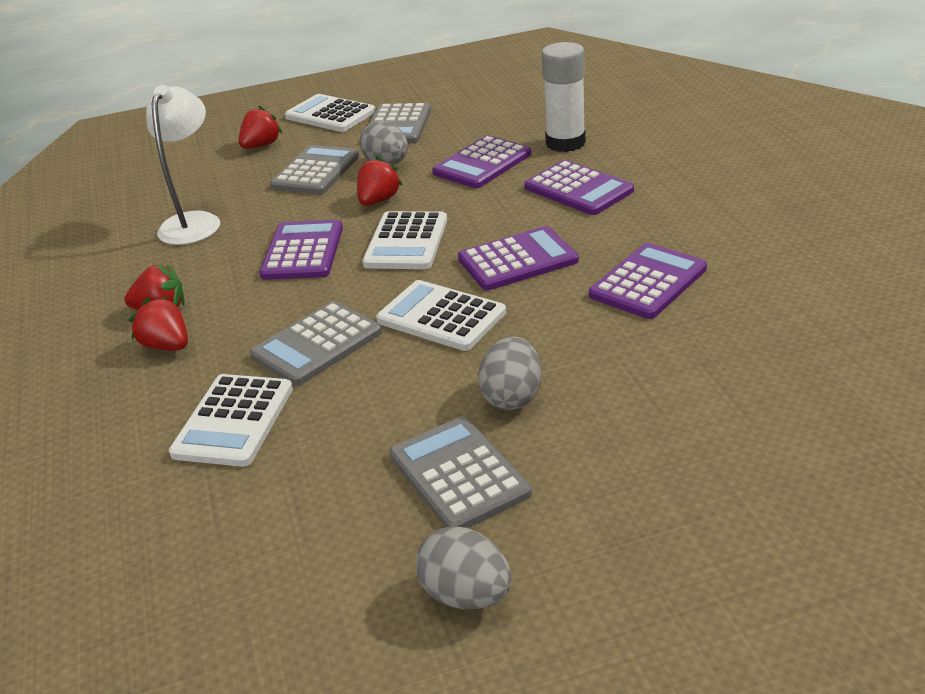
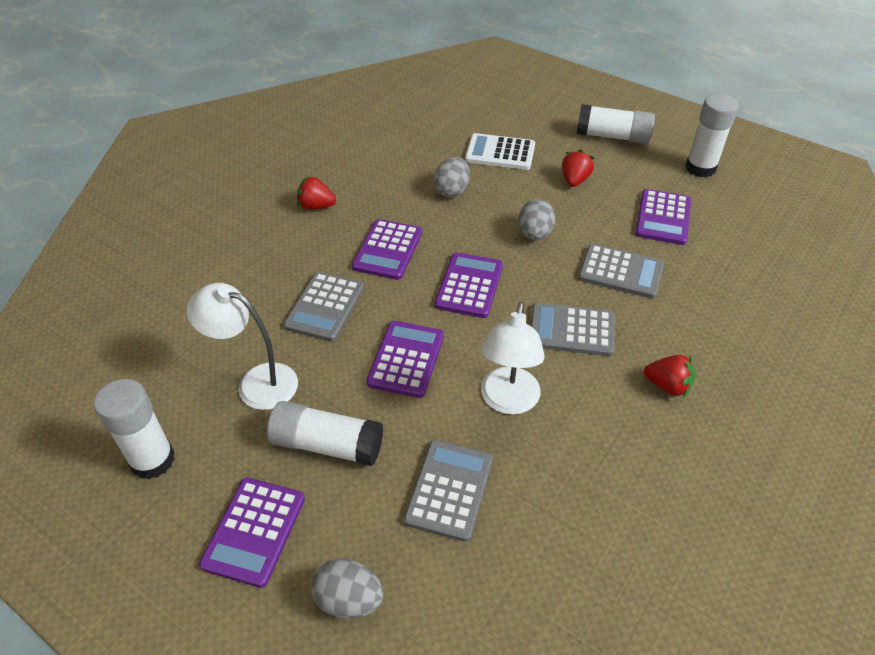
red strawberry: [124,264,185,310] [129,297,188,350] [239,105,282,149] [357,156,402,206] = 4 -> [297,176,336,210] [562,149,594,187] [644,355,695,398] = 3
white calculator: [169,374,293,467] [285,94,376,132] [362,211,447,269] [376,280,506,351] = 4 -> [465,133,535,170] = 1
white glue stick: [542,42,586,152] = 1 -> [94,379,175,480] [267,401,383,466] [577,104,655,144] [685,94,739,177] = 4
white lamp: [146,85,220,245] = 1 -> [187,283,298,410] [481,302,545,415] = 2

